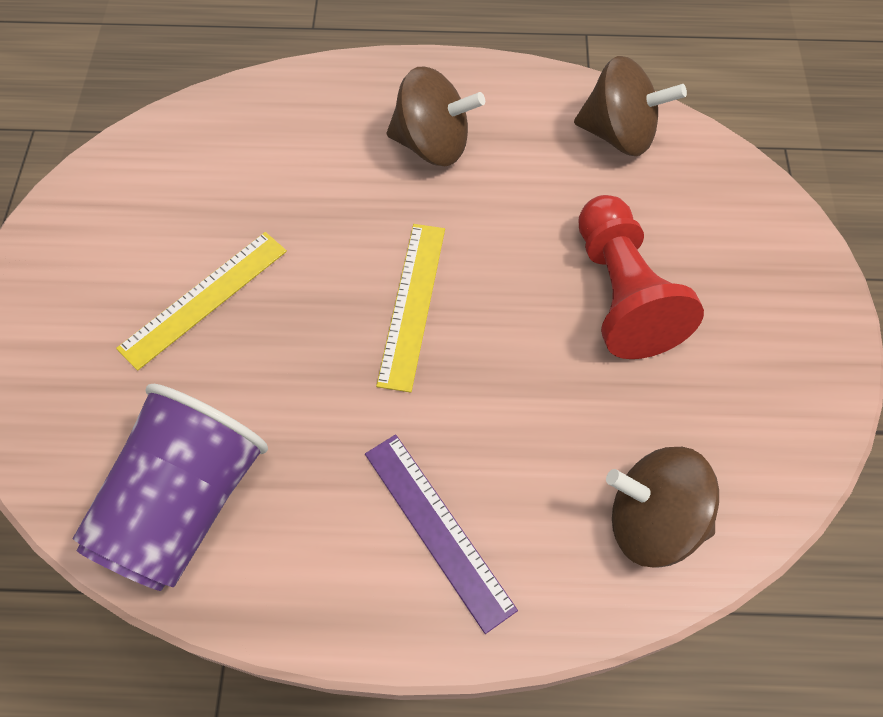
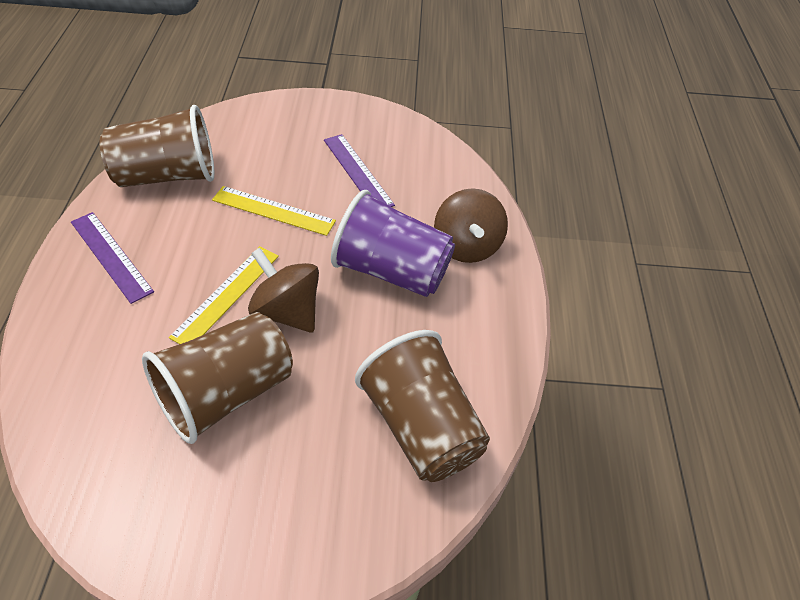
brown cup: none = 0 -> [100,105,214,187] [142,312,293,444] [355,330,490,482] = 3
brown spinning top: [387,67,485,166] [574,56,687,156] [606,447,719,567] = 3 -> [248,248,319,333] [434,188,508,263] = 2
purple ruler: [365,434,518,634] = 1 -> [71,212,154,304] [324,134,395,207] = 2
red pawn: [578,195,704,359] = 1 -> none = 0

